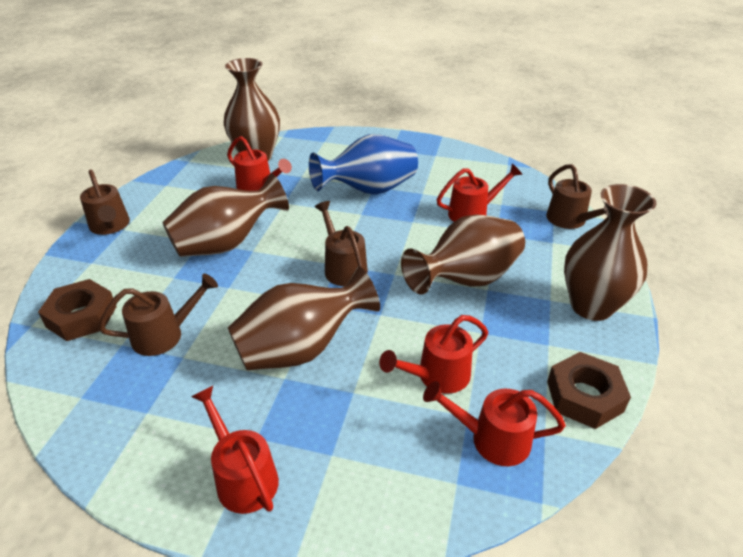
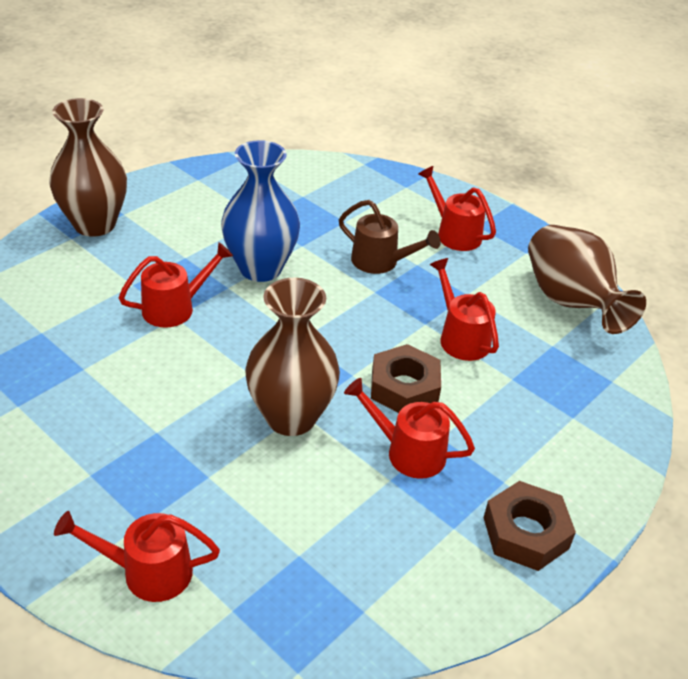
brown vase: [162,173,289,257] [224,58,280,161] [228,266,380,370] [401,214,525,295] [564,184,657,321] = 5 -> [49,98,127,237] [245,278,340,436] [528,225,646,334] = 3
brown watering can: [80,170,130,235] [98,273,218,356] [315,201,368,286] [546,164,608,229] = 4 -> [339,200,441,274] = 1

